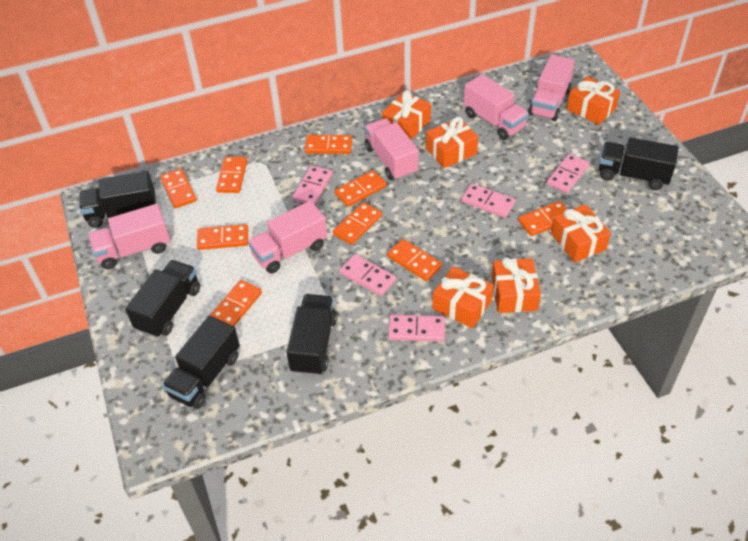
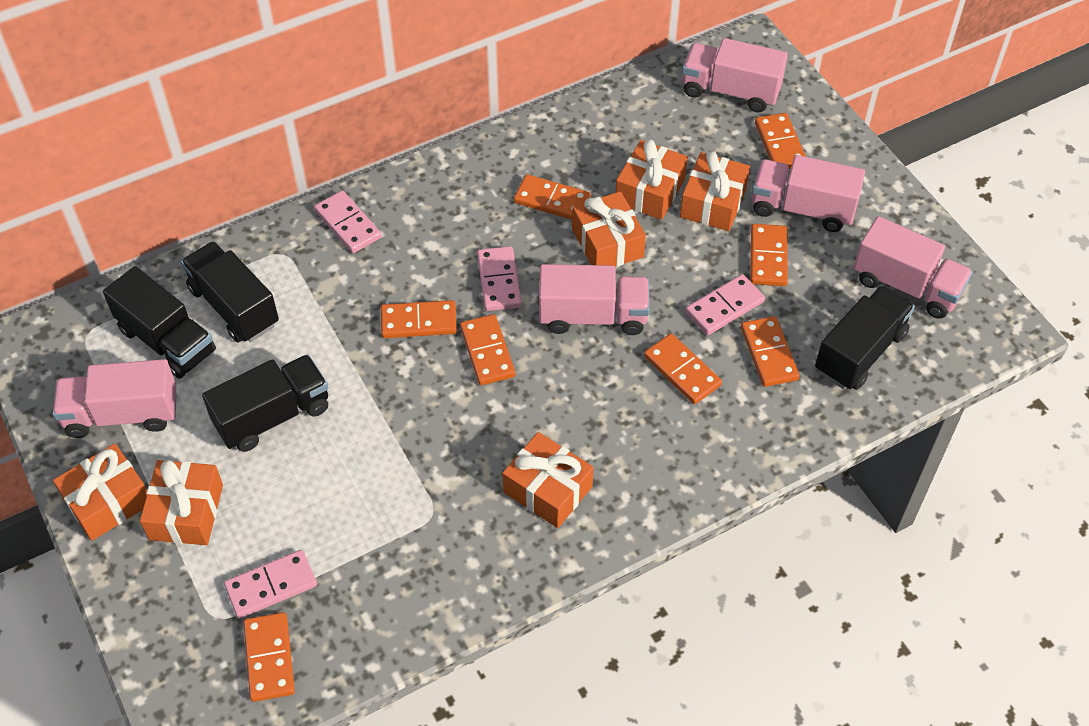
black truck: [79,171,156,228] [125,260,200,338] [162,316,240,409] [286,294,337,376] [599,137,679,190] = 5 -> [103,266,216,379] [181,241,279,342] [202,354,329,452] [815,285,915,390] = 4
orange domino: [160,168,197,208] [197,224,248,250] [210,280,262,326] [216,156,247,193] [305,135,352,154] [333,202,382,245] [334,170,387,207] [387,239,442,281] [518,201,567,236] = 9 -> [243,612,295,702] [381,300,457,338] [460,314,515,385] [514,174,591,220] [644,333,722,404] [741,316,800,387] [750,224,788,286] [755,113,806,169] = 8
pink domino: [292,166,332,205] [340,254,396,296] [388,315,445,342] [461,184,516,218] [547,154,589,193] = 5 -> [224,550,317,619] [314,190,382,253] [477,246,522,311] [686,274,765,335] = 4

